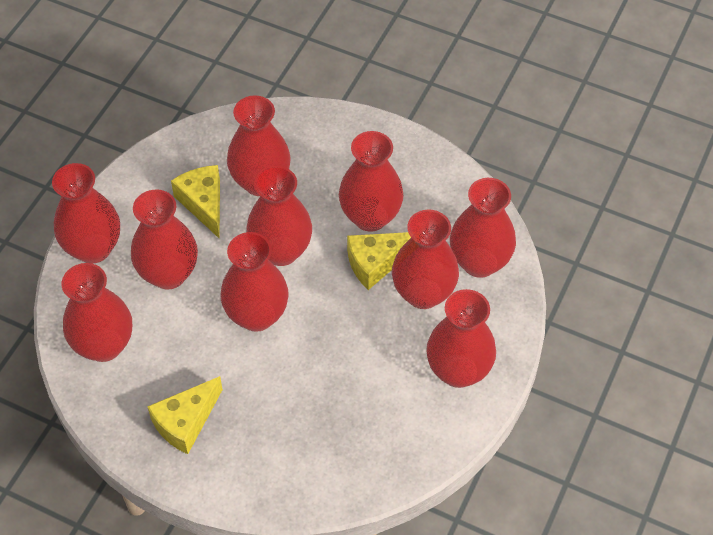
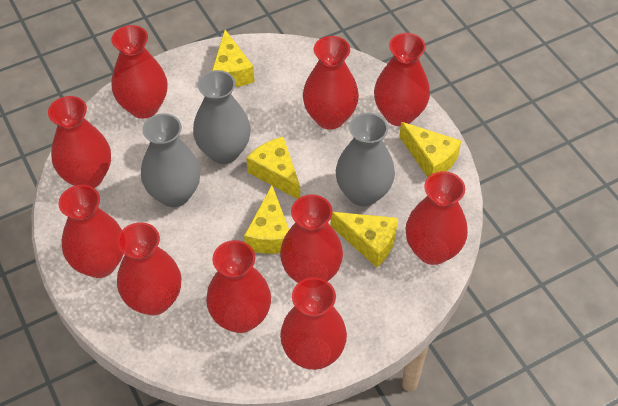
grey vase: none = 0 -> [141,113,201,207] [193,70,251,164] [336,113,395,206] = 3
yellow cheese: [147,376,223,454] [171,165,220,238] [347,232,411,290] = 3 -> [212,30,254,87] [244,185,289,254] [246,137,300,199] [331,212,398,267] [399,122,461,177] = 5

